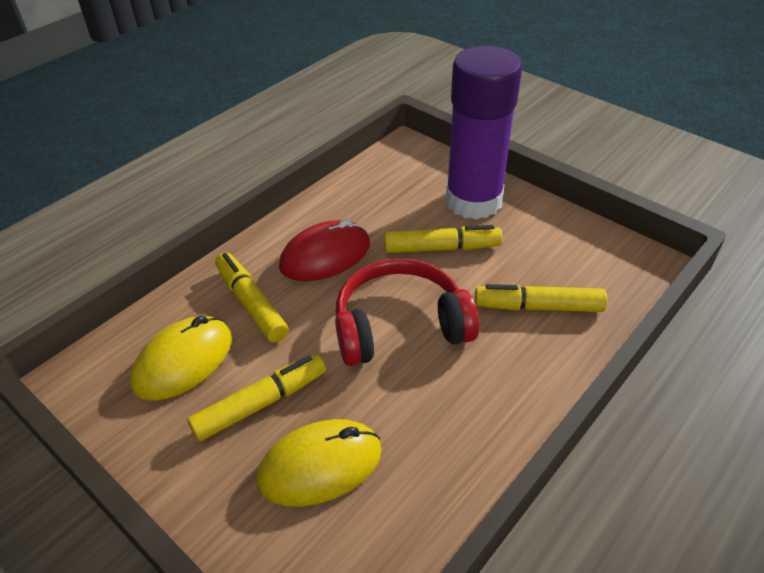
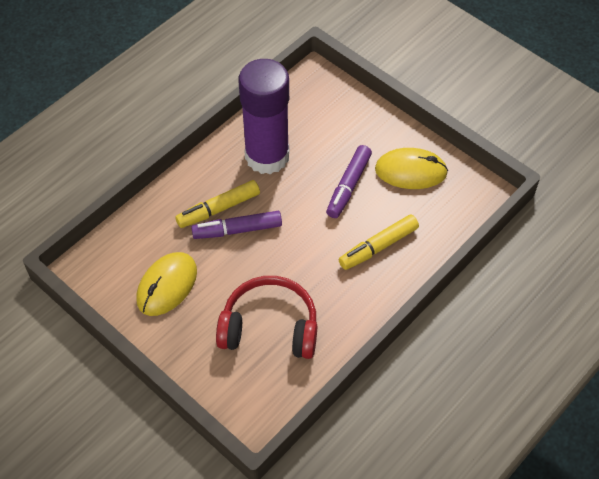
purple marker: none = 0 -> [191,211,282,239] [326,145,372,218] = 2
red mouse: [279,219,370,281] = 1 -> none = 0
yellow marker: [187,354,326,442] [215,252,288,343] [384,225,503,253] [475,284,607,312] = 4 -> [175,180,260,228] [339,215,419,270] = 2

